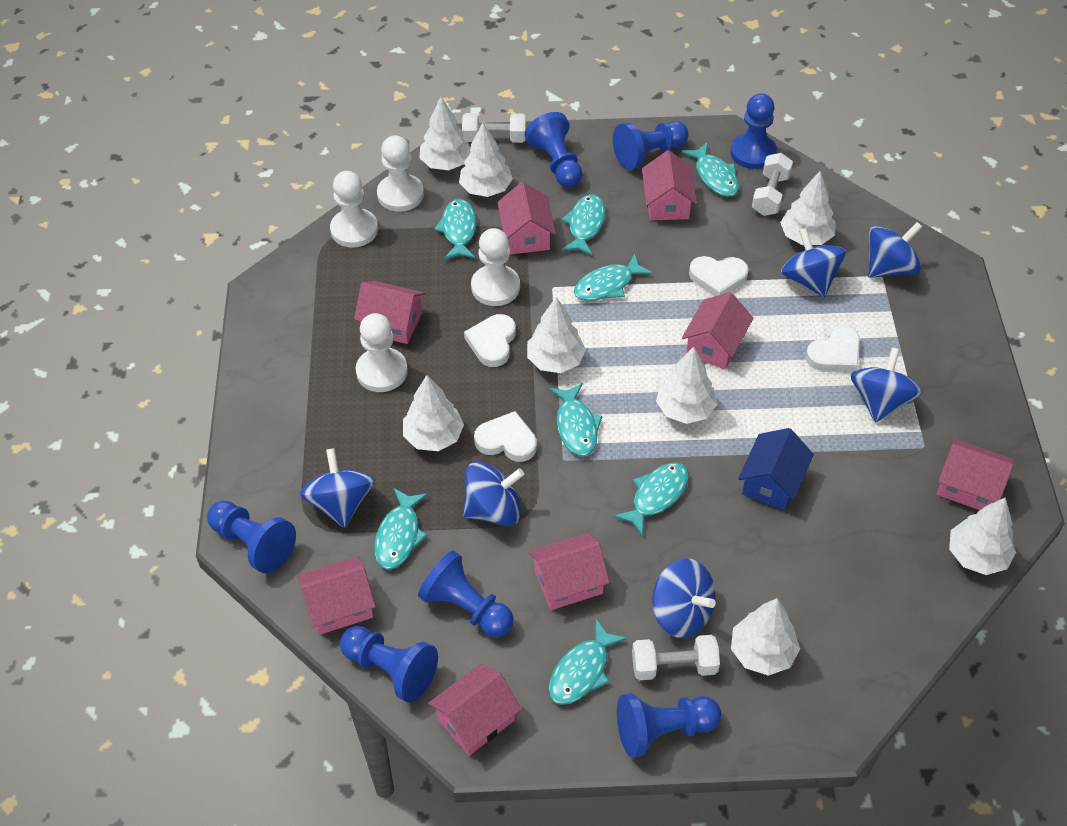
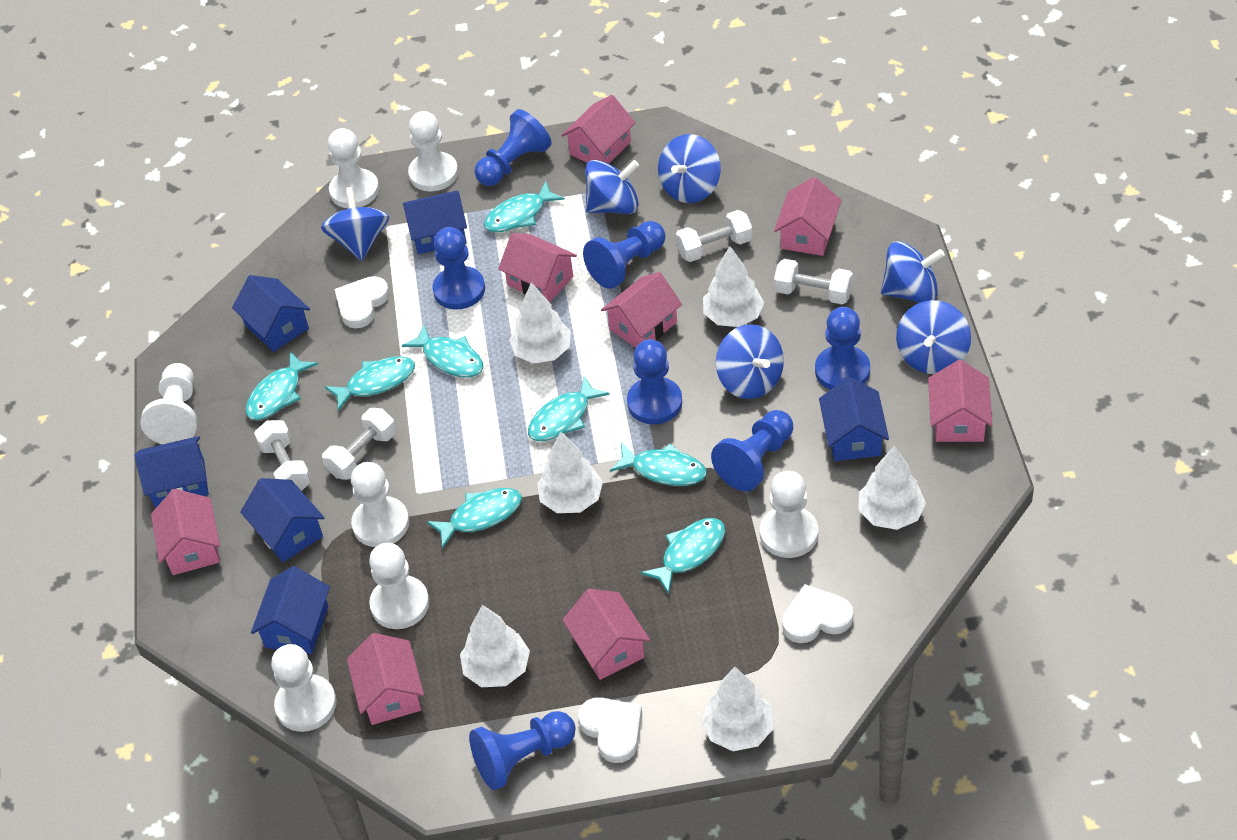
blue house: [738,428,814,511] = 1 -> [134,436,209,507] [232,275,310,352] [240,478,325,562] [251,566,330,654] [403,190,467,254] [819,377,889,461] = 6
white dumbbell: [462,113,526,143] [632,635,720,680] [752,153,793,216] = 3 -> [254,420,311,491] [322,408,396,480] [676,210,753,262] [774,259,853,305] = 4
white heart: [464,314,516,367] [474,411,537,462] [689,256,749,296] [805,325,860,372] = 4 -> [335,276,389,328] [578,697,642,763] [782,584,853,643] = 3
white pawn: [330,171,378,248] [356,313,408,392] [377,135,424,212] [471,228,520,306] = 4 -> [141,363,197,444] [271,644,337,732] [328,128,379,209] [351,462,409,547] [369,543,429,629] [408,111,458,191] [760,471,818,558] = 7
white tree: [403,375,464,451] [419,97,471,170] [459,123,513,197] [527,297,586,373] [656,347,717,424] [731,598,800,676] [780,171,836,245] [949,497,1016,575] = 8 -> [460,605,530,687] [509,282,571,364] [537,432,603,513] [701,667,774,751] [703,246,764,327] [858,446,926,530] = 6

